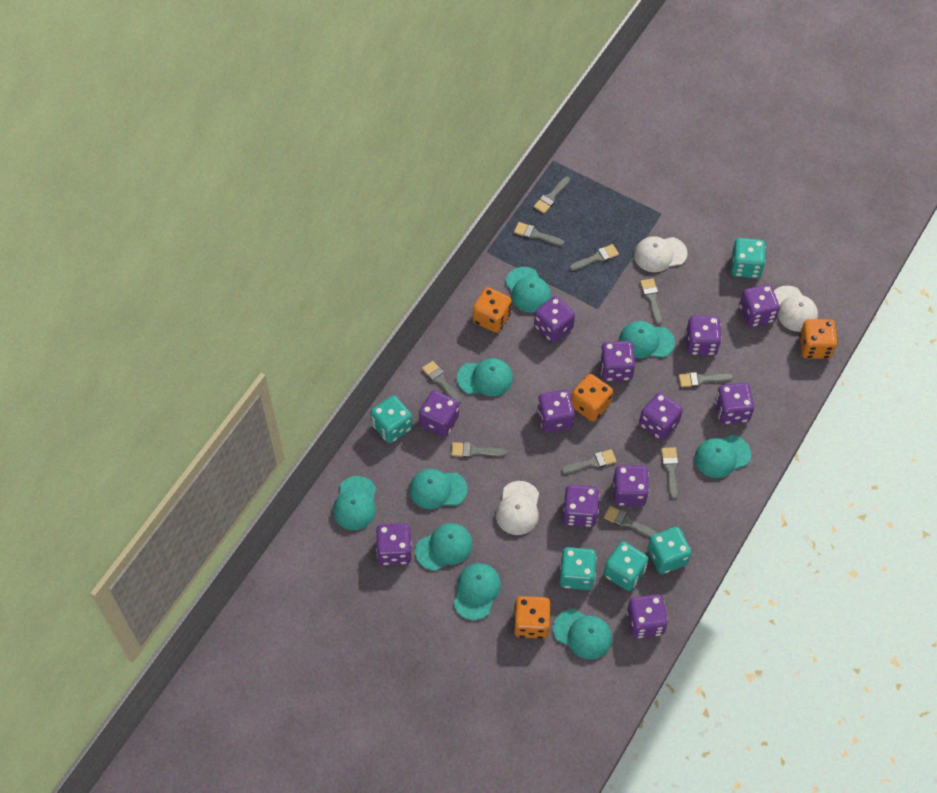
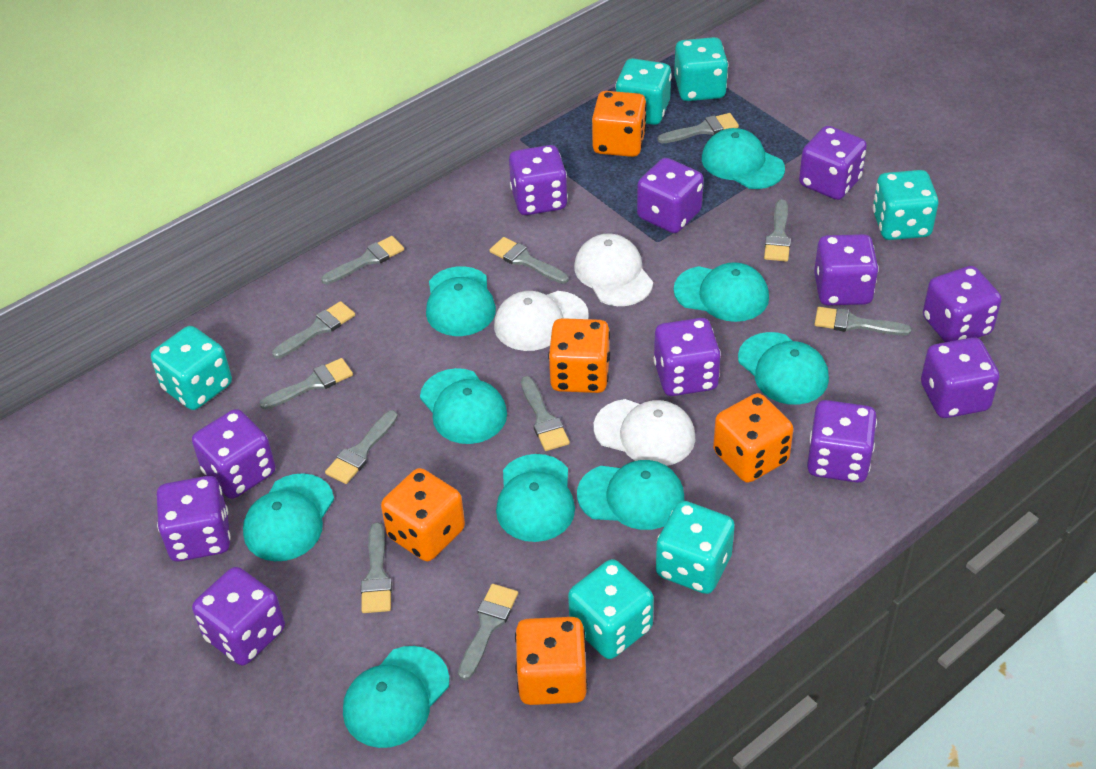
grey brush: [422,361,461,403] [451,442,507,458] [514,222,564,246] [534,177,570,214] [561,449,617,474] [570,244,619,271] [604,506,657,537] [640,279,662,325] [661,447,678,499] [679,372,733,387] = 10 -> [259,358,353,410] [272,301,355,359] [321,236,404,284] [325,410,398,484] [361,523,392,613] [458,584,518,680] [490,237,569,284] [521,376,570,451] [658,113,739,143] [764,199,791,262] [815,307,912,336] = 11
orange dice: [473,287,512,333] [514,596,550,639] [571,374,613,422] [799,319,838,359] = 4 -> [381,468,465,561] [515,617,588,705] [548,318,610,393] [592,91,647,157] [713,393,793,483] = 5
purple dice: [376,523,412,565] [419,390,459,437] [534,296,575,343] [537,390,575,433] [563,485,599,527] [600,341,635,381] [613,465,649,506] [627,594,668,638] [639,392,683,440] [686,316,722,356] [715,383,754,424] [740,284,780,327] = 12 -> [157,476,231,562] [192,409,275,499] [192,567,285,666] [509,145,568,215] [637,158,704,233] [654,318,721,396] [799,126,867,200] [807,400,877,483] [814,234,879,305] [921,337,1000,418] [923,266,1002,342] = 11
turquoise dice: [370,395,413,443] [560,547,597,590] [604,541,648,591] [648,527,691,574] [731,238,766,278] = 5 -> [151,326,232,410] [568,559,654,659] [615,58,672,125] [656,501,735,594] [674,37,728,101] [873,170,939,240] = 6

